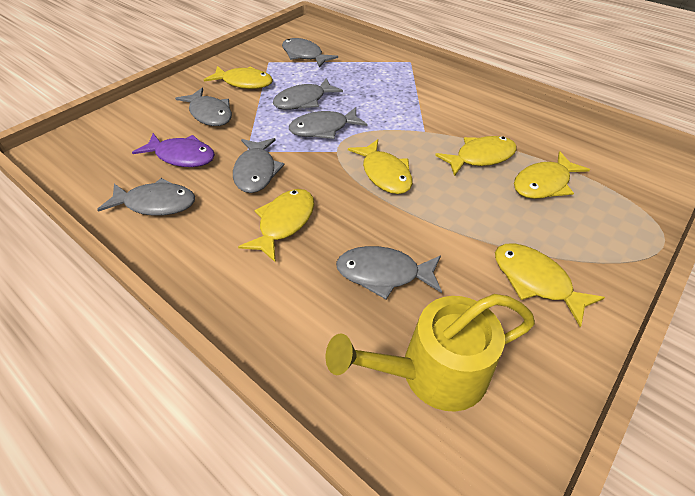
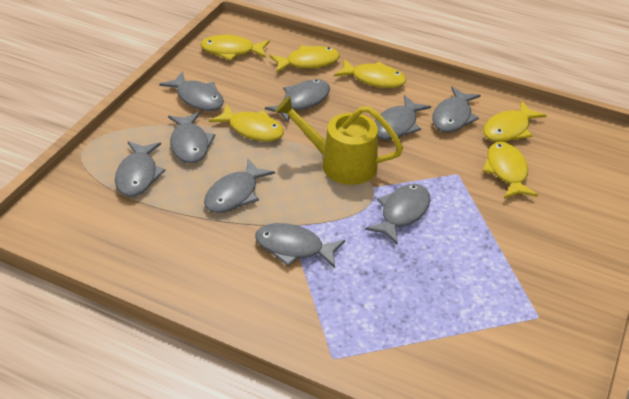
grey fish: [97,178,195,216] [175,88,232,126] [233,138,285,193] [273,78,343,110] [282,38,338,67] [289,107,368,139] [336,246,442,299] = 7 -> [115,141,166,197] [159,71,224,111] [168,112,216,163] [204,159,275,213] [255,223,345,268] [265,79,330,123] [365,184,431,245] [375,95,431,140] [432,86,481,132] = 9
purple fish: [132,133,215,167] = 1 -> none = 0

